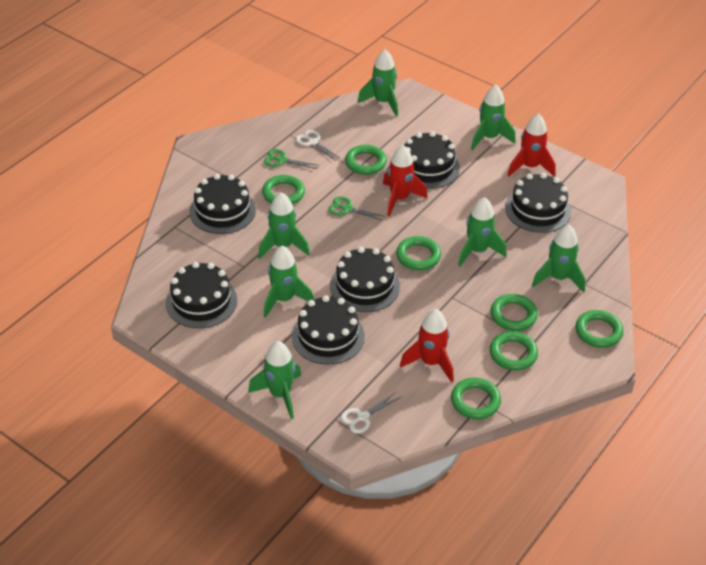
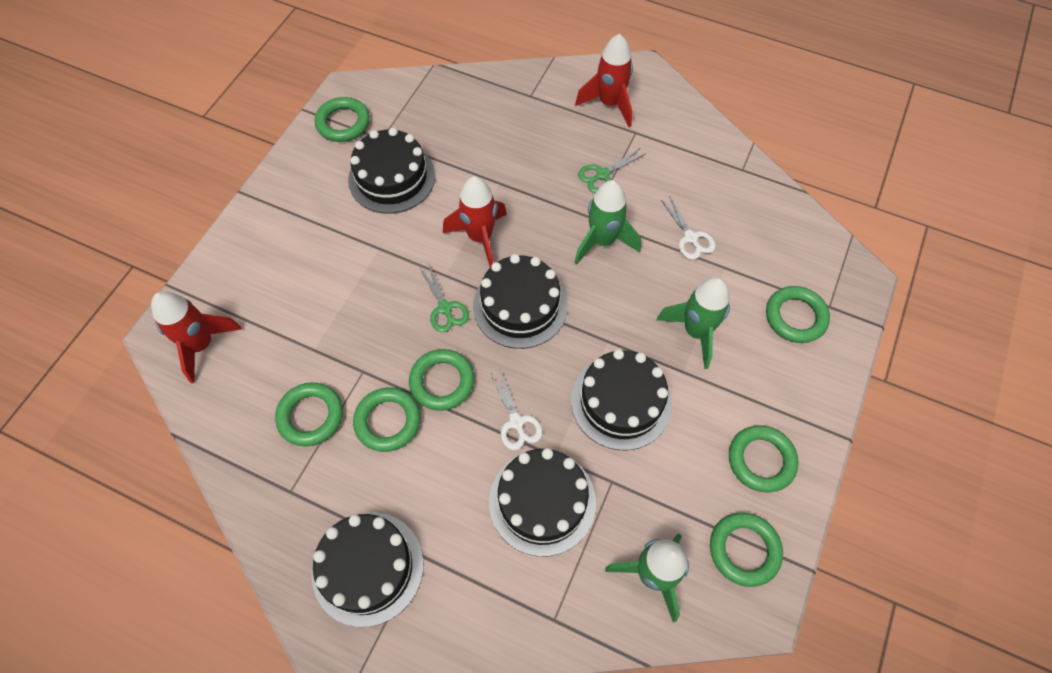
black cake: [166,262,237,328] [189,174,256,234] [292,295,365,365] [330,247,400,312] [404,131,460,189] [505,173,571,233] = 6 -> [311,512,423,627] [348,128,435,214] [473,254,568,349] [489,448,596,557] [571,349,672,450] = 5
green rocket: [248,341,301,419] [258,192,310,259] [263,246,314,318] [357,49,398,116] [458,197,507,266] [471,85,516,150] [532,225,585,292] = 7 -> [574,180,641,264] [605,533,689,623] [657,277,730,369] = 3

